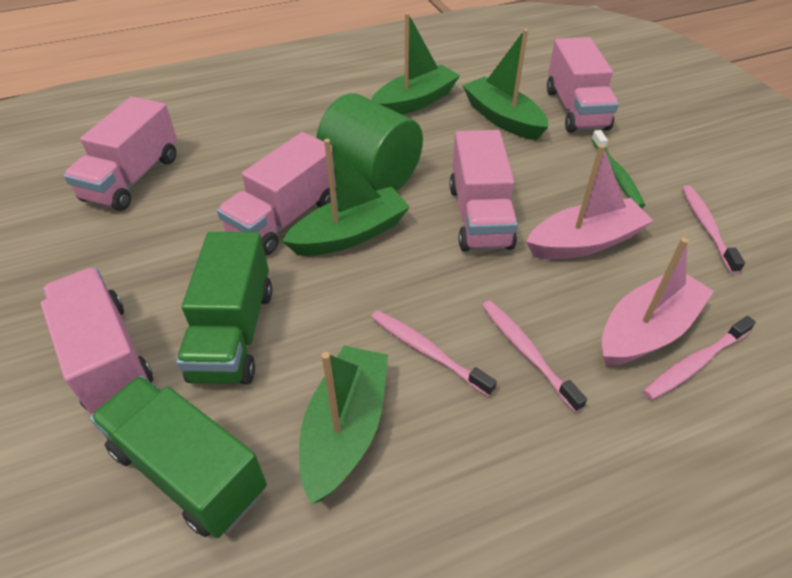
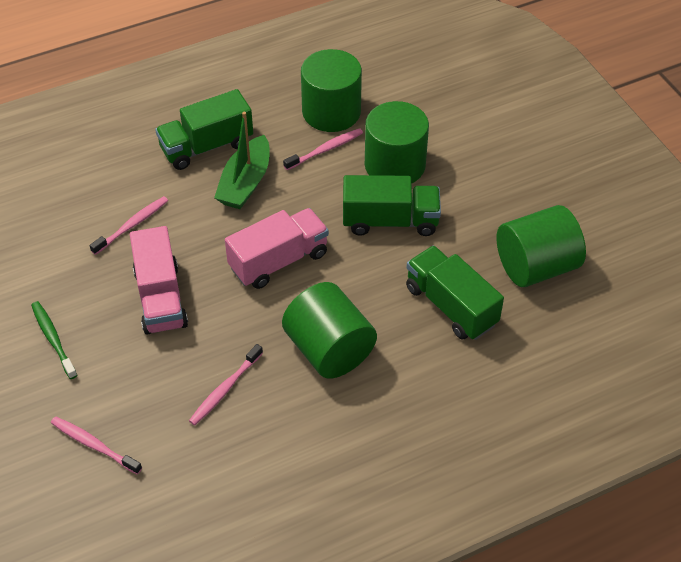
green boat: [282,139,410,256] [299,346,388,504] [371,13,460,115] [462,29,548,141] = 4 -> [214,112,270,209] = 1
green cylinder: [316,93,423,191] = 1 -> [282,282,377,379] [301,49,362,132] [365,101,429,183] [497,205,586,287] = 4
green truck: [90,376,267,538] [176,232,272,384] = 2 -> [155,89,253,170] [343,175,441,236] [406,246,504,340] = 3
pink boat: [526,144,654,259] [602,238,714,366] = 2 -> none = 0
pink truck: [41,267,153,413] [63,97,177,211] [217,132,336,255] [449,130,518,251] [547,37,619,133] = 5 -> [130,226,188,335] [225,208,329,289] = 2

